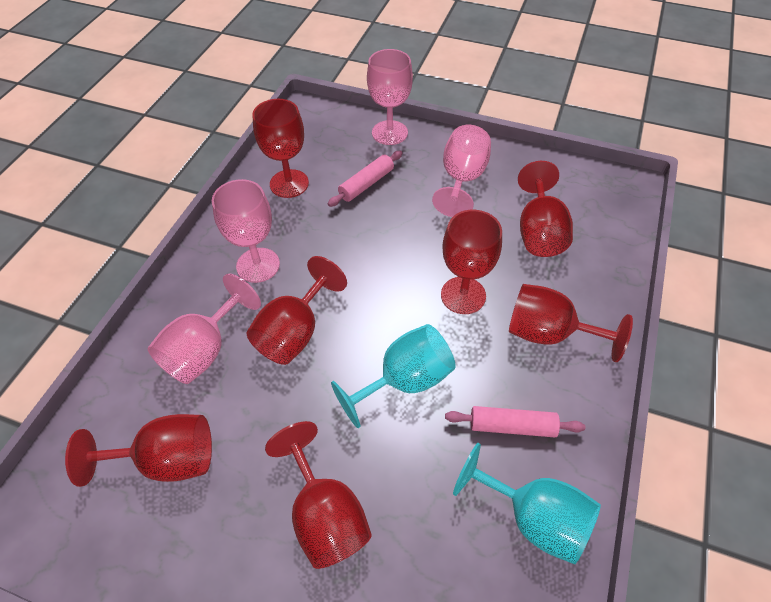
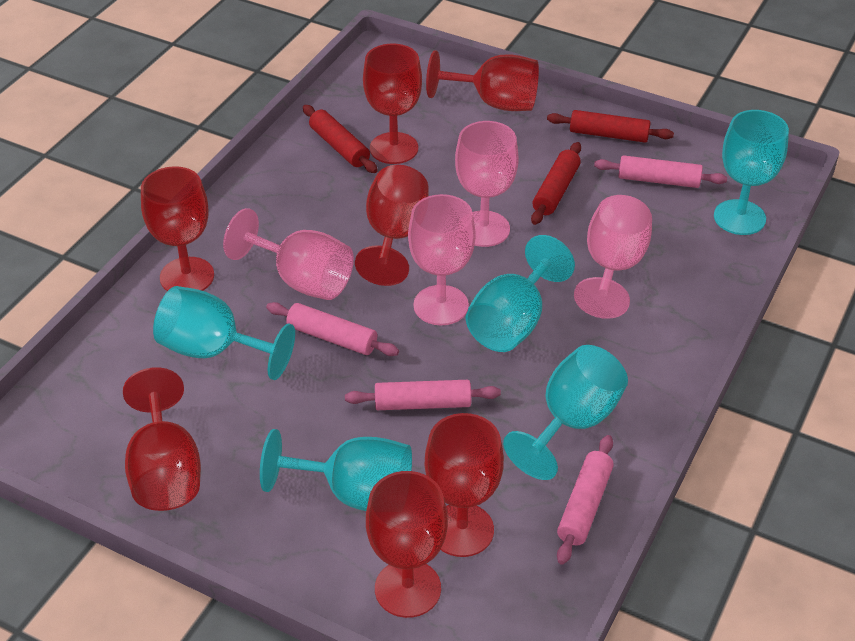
pink rolling pin: [328,151,403,207] [445,406,585,438] = 2 -> [266,302,399,356] [345,380,501,410] [557,435,614,565] [594,155,727,188] = 4
red rolling pin: none = 0 -> [303,105,378,173] [531,142,581,225] [547,110,674,143] = 3
turquoise goblet: [331,324,456,428] [453,443,601,564] = 2 -> [153,286,295,380] [260,429,412,511] [466,235,575,352] [503,345,628,480] [714,110,789,235] = 5

